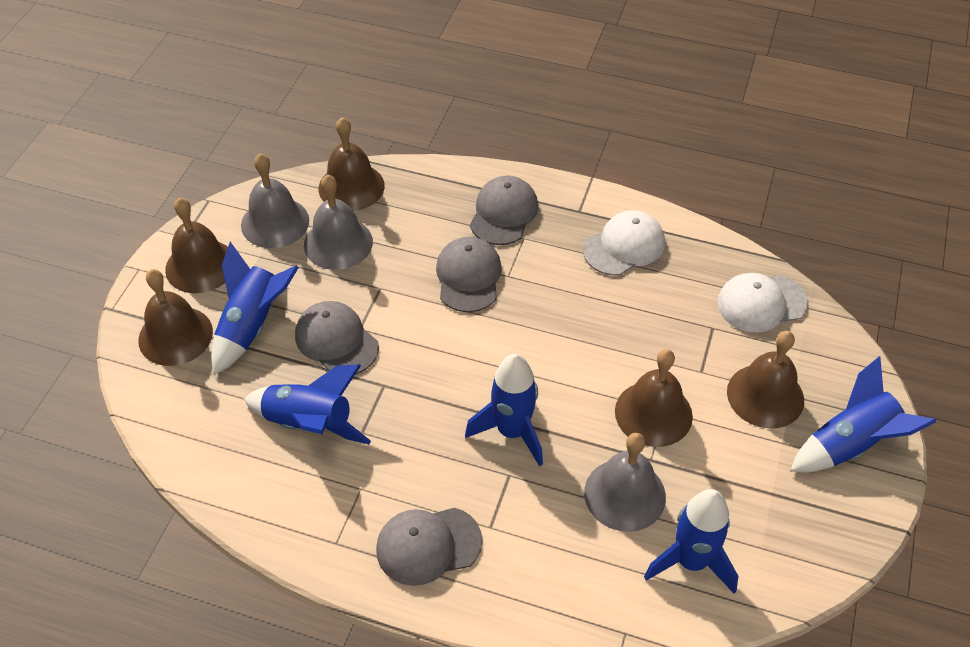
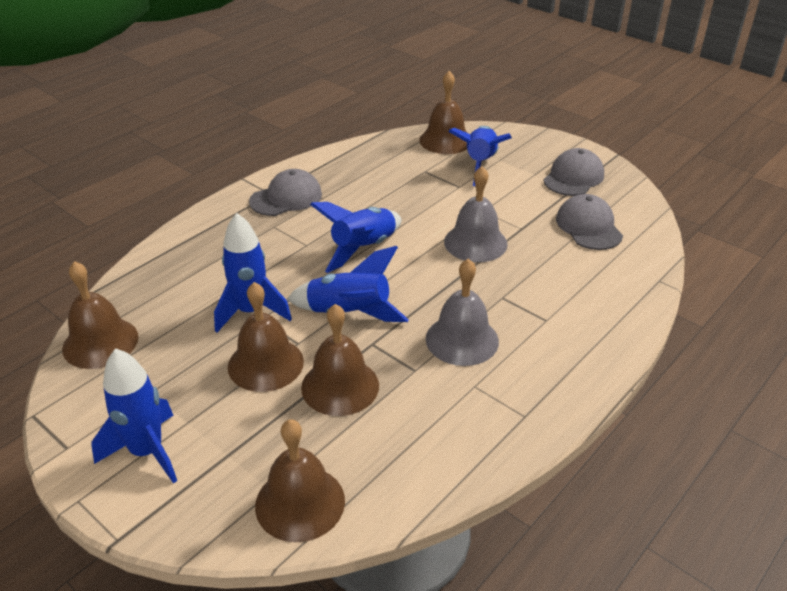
grey bell: [241,154,309,248] [304,174,373,270] [584,433,666,532] = 3 -> [426,259,499,366] [444,166,508,262] = 2
grey cap: [295,301,379,375] [376,508,482,586] [436,237,502,312] [470,176,538,245] = 4 -> [249,169,322,216] [543,148,604,196] [556,194,623,250] = 3
white cap: [583,210,665,275] [717,273,808,333] = 2 -> none = 0

